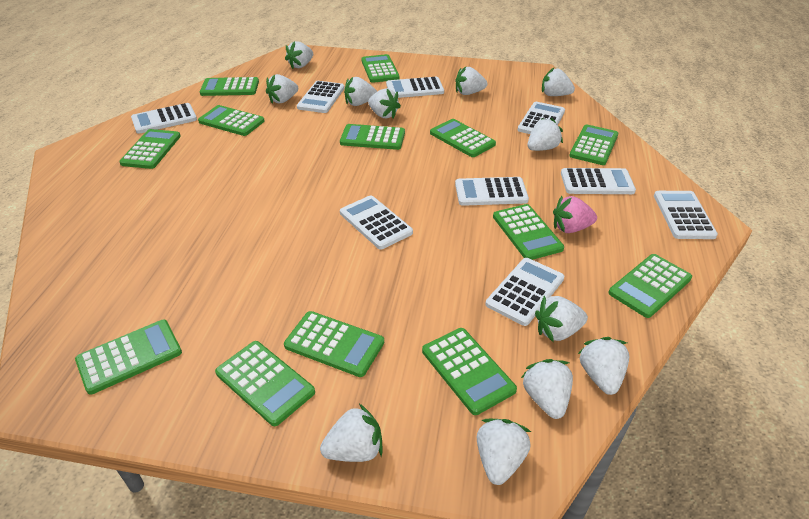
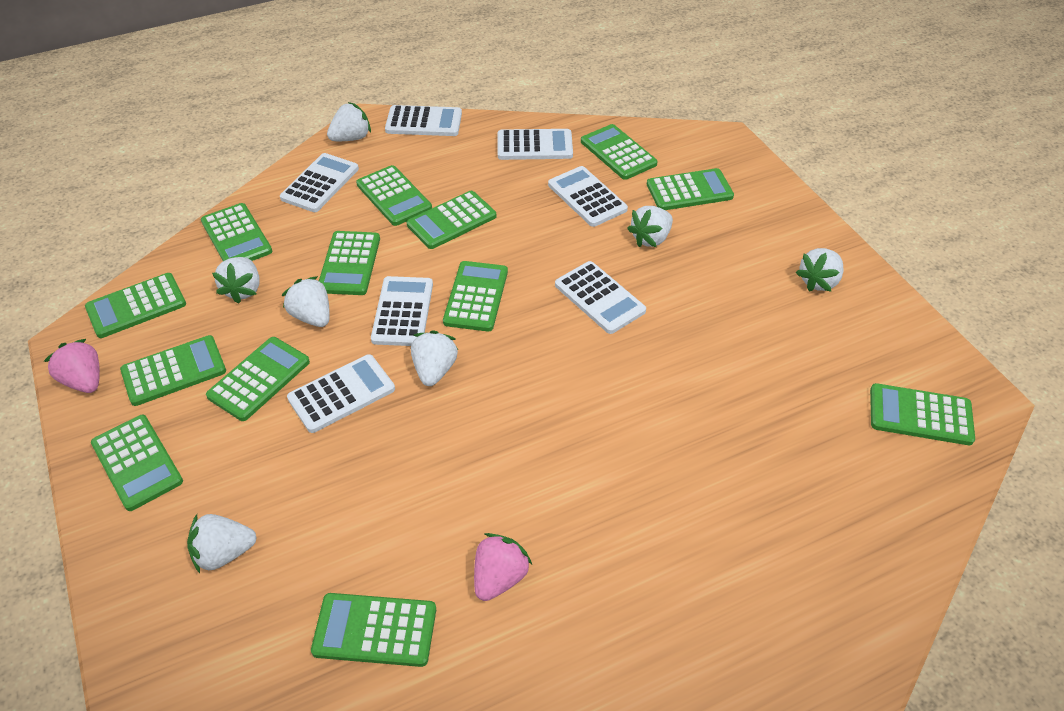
pink strawberry: [553,196,597,233] = 1 -> [44,339,100,393] [474,533,532,601] = 2
white calculator: [131,103,197,134] [297,81,345,113] [340,195,413,250] [386,77,444,98] [455,177,529,206] [485,258,564,326] [518,102,565,134] [561,168,636,194] [654,191,718,239] = 9 -> [280,153,359,212] [287,354,395,433] [371,276,433,346] [385,105,462,136] [498,129,573,160] [548,166,628,227] [555,261,646,334] = 7
white strawberry: [266,74,298,104] [285,41,313,69] [320,404,383,462] [344,77,377,106] [368,88,401,119] [456,67,488,95] [477,419,531,485] [521,359,573,419] [528,118,563,151] [535,296,588,342] [542,67,575,96] [578,337,629,395] = 12 -> [187,514,257,573] [212,257,259,304] [282,276,330,327] [327,102,371,141] [411,330,458,386] [627,206,673,247] [796,248,844,292] = 7

